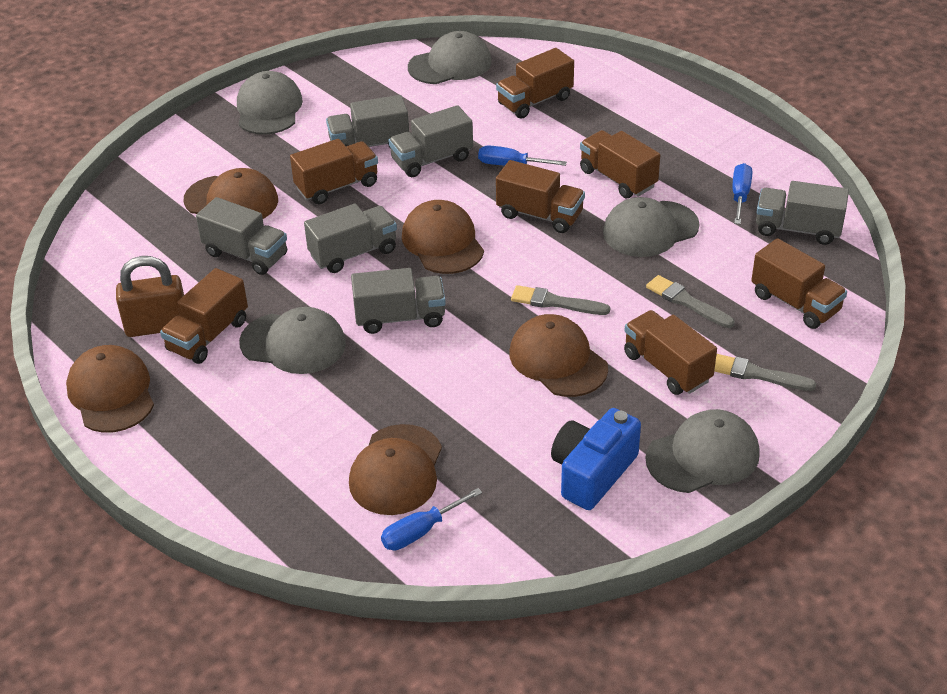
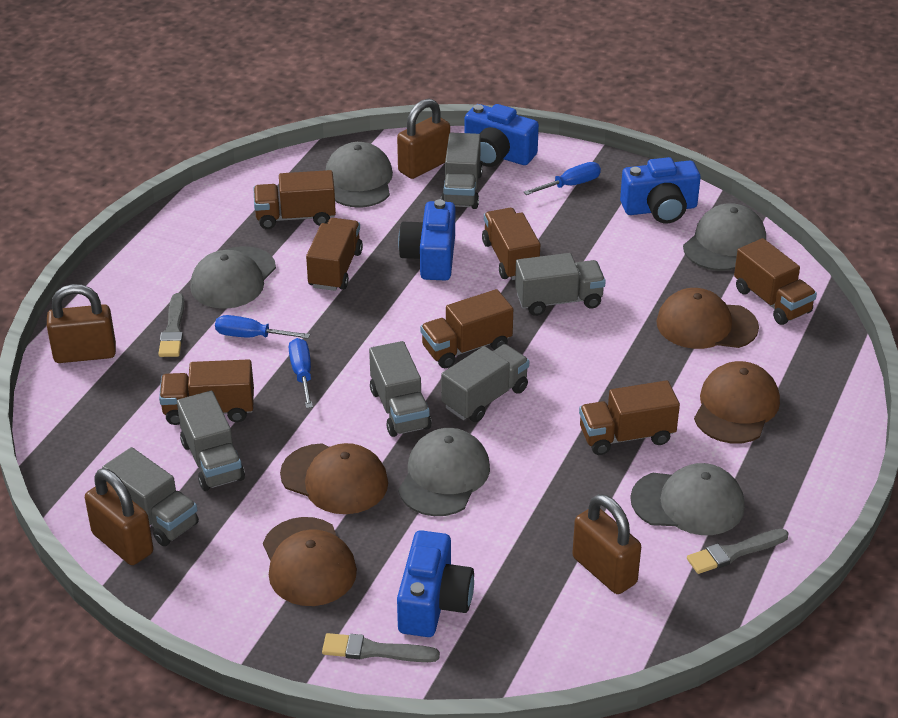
blue camera: [551,408,641,510] = 1 -> [397,530,474,637] [398,199,455,280] [464,104,539,167] [620,157,701,223] = 4
brown cap: [66,345,154,433] [184,168,278,219] [349,424,442,515] [402,200,484,274] [509,314,608,397] = 5 -> [263,517,357,606] [280,443,388,514] [656,288,759,349] [694,361,780,443] = 4
brown padlock: [116,256,184,337] = 1 -> [47,284,116,363] [85,469,153,565] [397,99,450,179] [572,494,641,594] = 4

